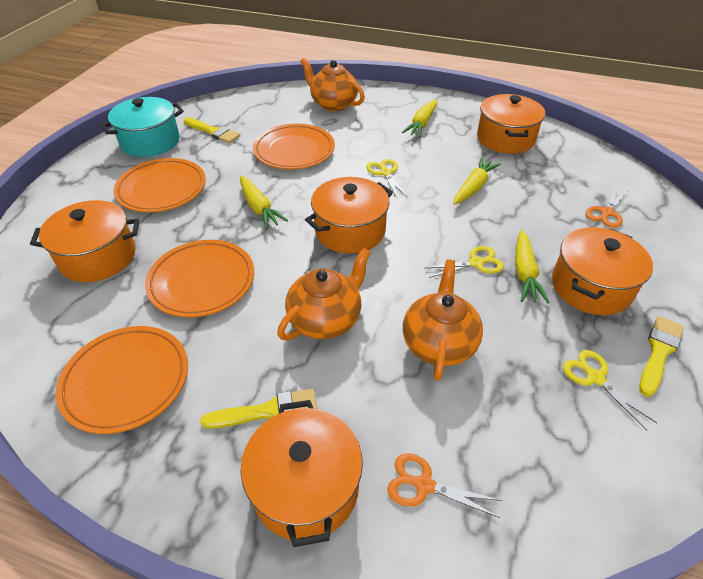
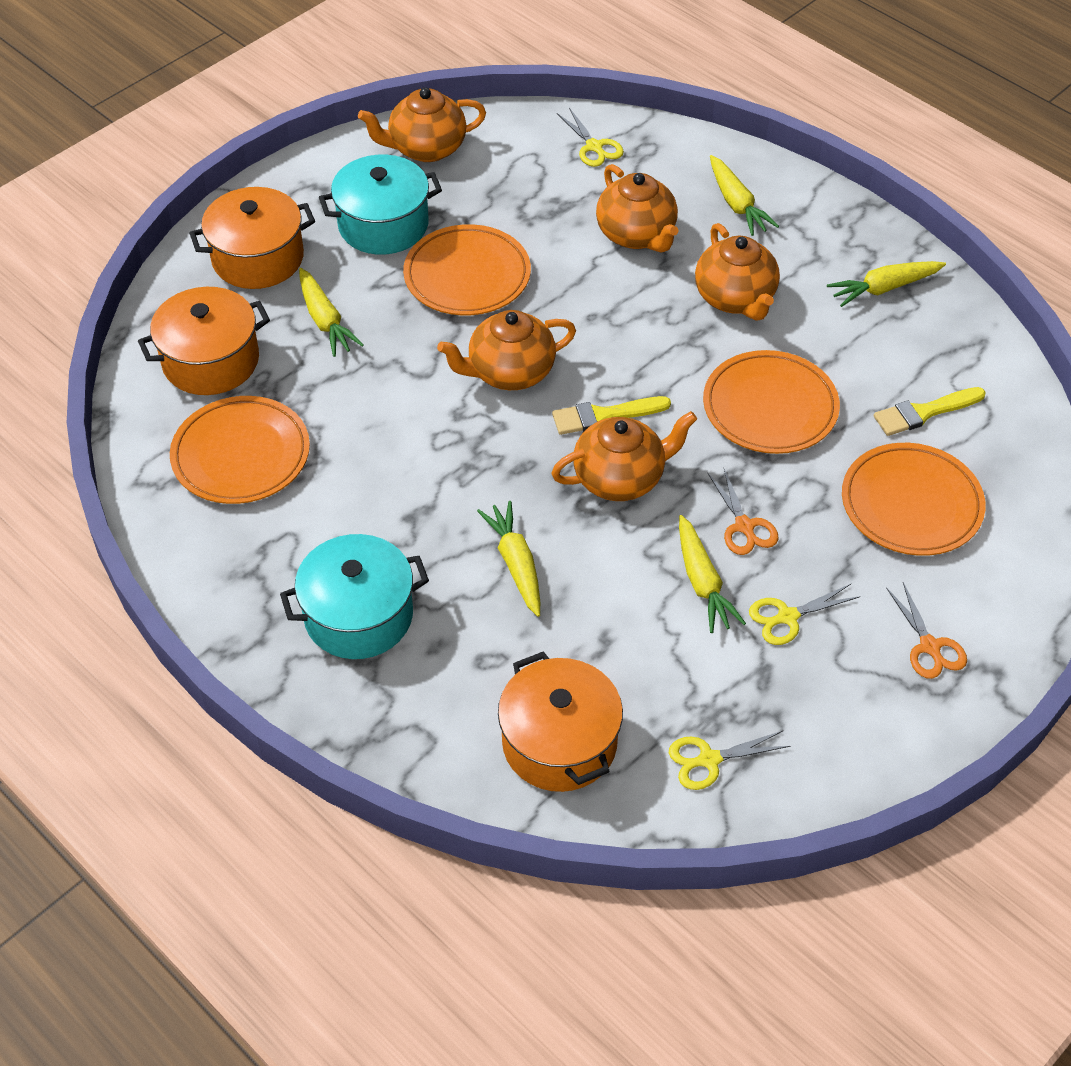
orange pot: [30,200,140,282] [241,400,363,547] [305,177,393,254] [477,94,545,154] [552,227,653,315] = 5 -> [138,287,270,395] [189,187,315,289] [498,651,623,792] = 3
orange teapot: [277,248,371,340] [300,58,365,111] [403,260,483,381] = 3 -> [358,87,486,162] [437,310,576,390] [551,411,697,501] [596,164,678,253] [695,223,780,321] = 5
turquoise pot: [101,97,184,157] = 1 -> [280,534,429,659] [319,155,442,255] = 2
yellow brush: [184,117,240,143] [200,389,318,429] [639,316,684,397] = 3 -> [552,396,671,435] [874,387,986,436] = 2
yellow carrot: [240,176,288,229] [402,99,437,137] [453,157,501,205] [515,230,550,303] = 4 -> [299,268,364,357] [477,501,540,617] [679,515,746,633] [710,155,779,236] [827,261,946,307] = 5

